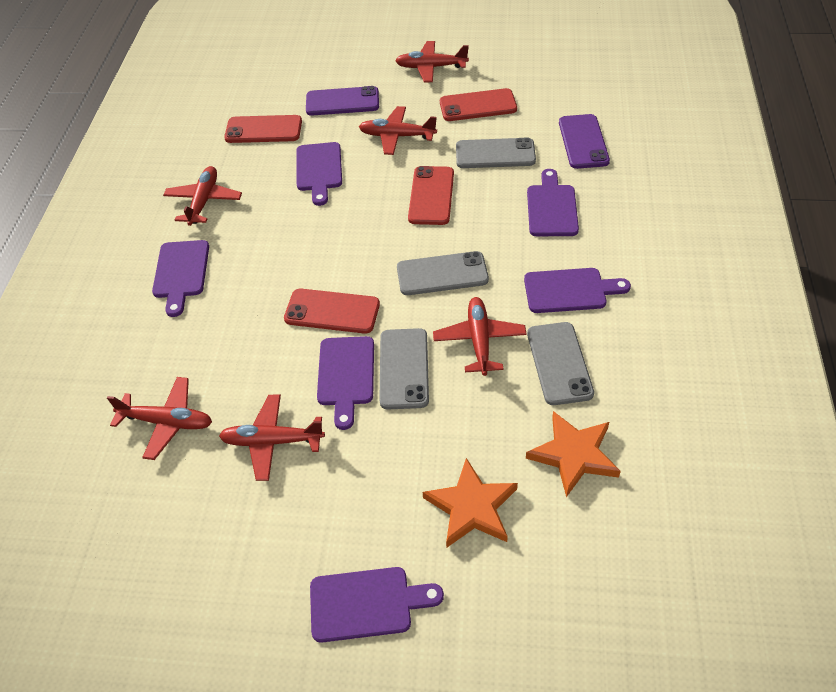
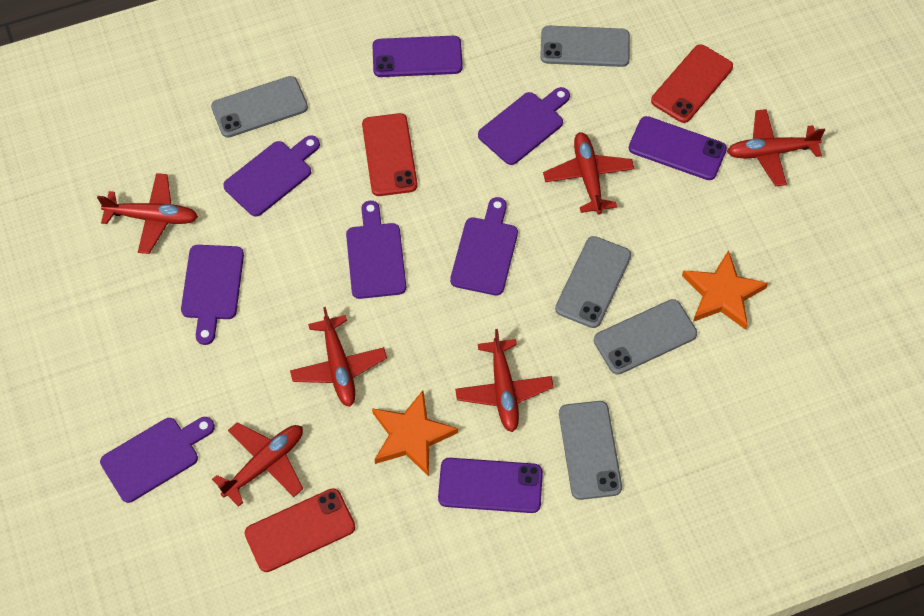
grey phone: [379,328,429,409] [397,251,489,295] [456,138,536,168] [527,322,594,405] = 4 -> [211,76,308,138] [540,26,630,67] [555,236,631,328] [559,401,622,500] [594,299,697,375] = 5
purple phone: [306,86,379,116] [559,114,610,169] = 2 -> [372,36,463,77] [438,458,543,513] [629,116,727,180] = 3
red phone: [224,115,302,143] [284,289,380,334] [408,166,454,225] [440,88,517,121] = 4 -> [245,488,355,572] [362,113,417,196] [651,45,733,123] = 3

